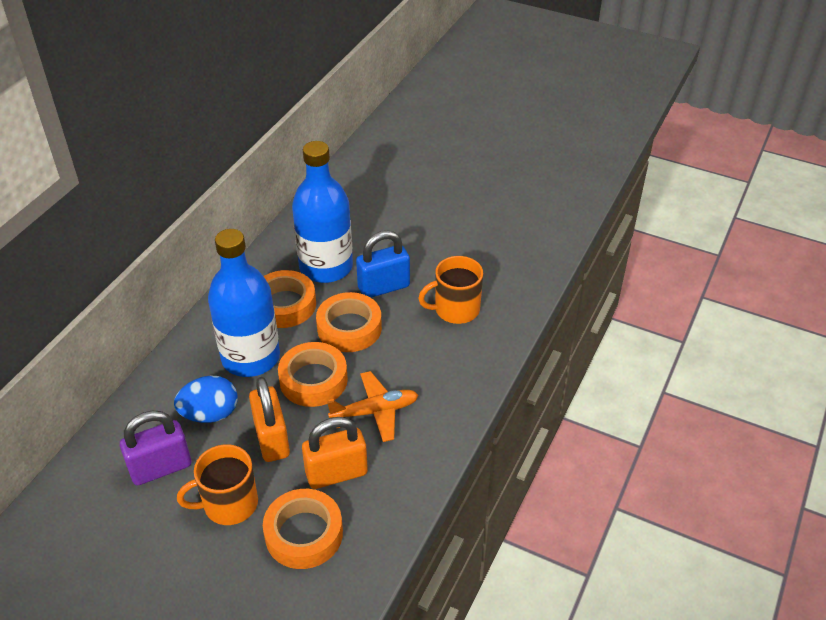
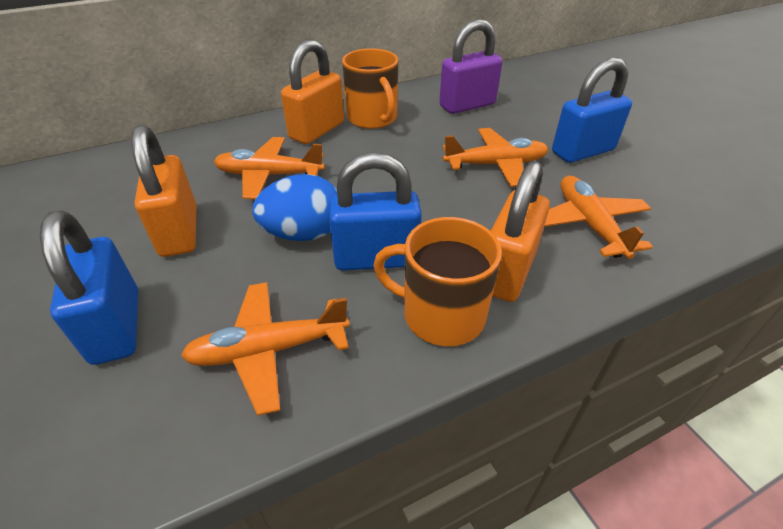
blue bottle: [208,229,280,377] [292,141,353,283] = 2 -> none = 0
blue padlock: [356,231,410,298] = 1 -> [40,210,138,365] [329,152,422,271] [552,57,632,163] = 3
orange padlock: [249,377,290,462] [302,417,368,489] = 2 -> [131,125,196,257] [281,39,344,144] [491,161,550,302] = 3
orange plane: [327,371,418,442] = 1 -> [181,282,350,416] [214,137,325,199] [443,128,549,187] [544,176,653,259] = 4
orange tape: [263,489,343,569] [264,270,316,328] [278,342,348,407] [316,292,382,352] = 4 -> none = 0

